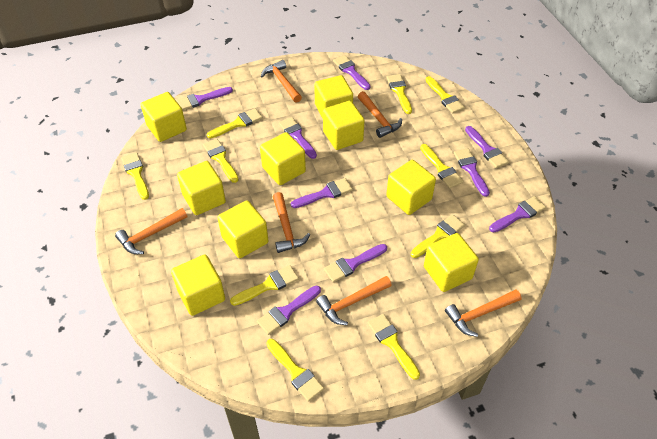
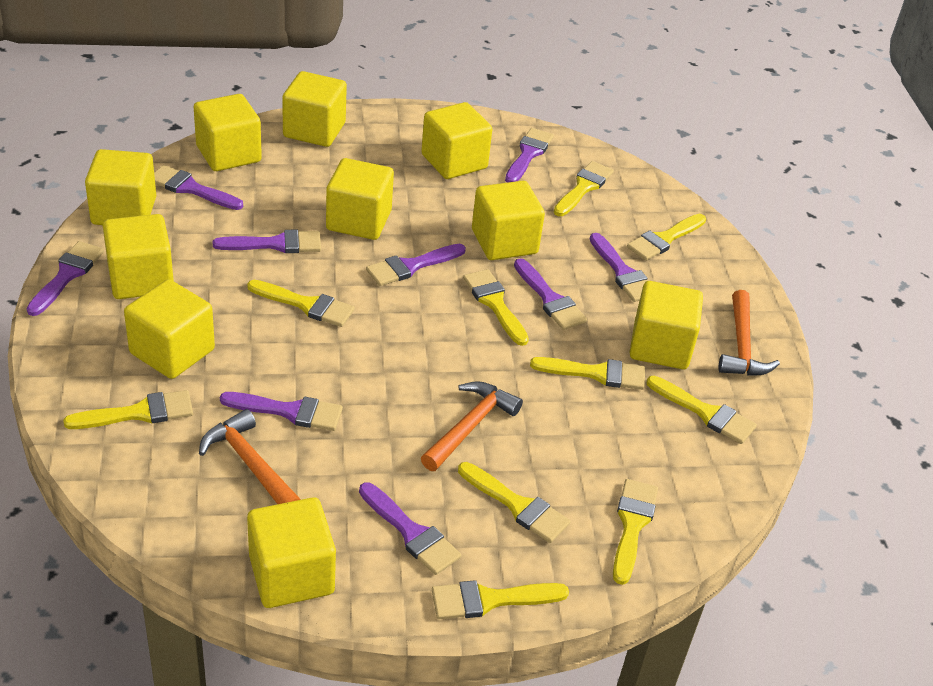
orange hammer: [115,208,187,254] [261,60,302,103] [273,192,310,253] [316,276,392,325] [358,91,402,138] [445,290,521,337] = 6 -> [199,409,301,504] [421,381,523,471] [718,290,780,376] = 3
yellow cube: [141,92,187,142] [171,255,225,316] [177,161,226,215] [217,200,269,258] [260,132,306,185] [314,75,353,119] [323,101,365,150] [386,160,436,215] [424,233,479,292] = 9 -> [85,149,156,225] [103,214,174,299] [124,279,215,379] [193,94,262,171] [247,497,336,608] [282,71,347,147] [326,158,394,240] [421,102,492,179] [472,181,545,260] [630,281,703,369] = 10

